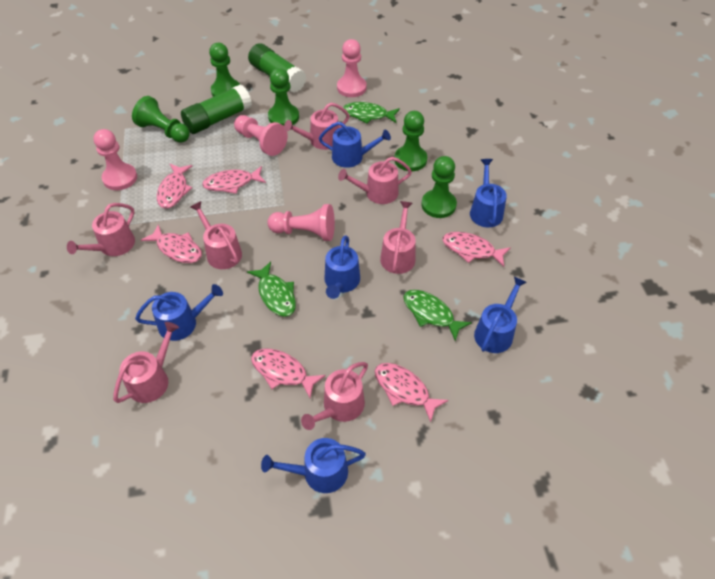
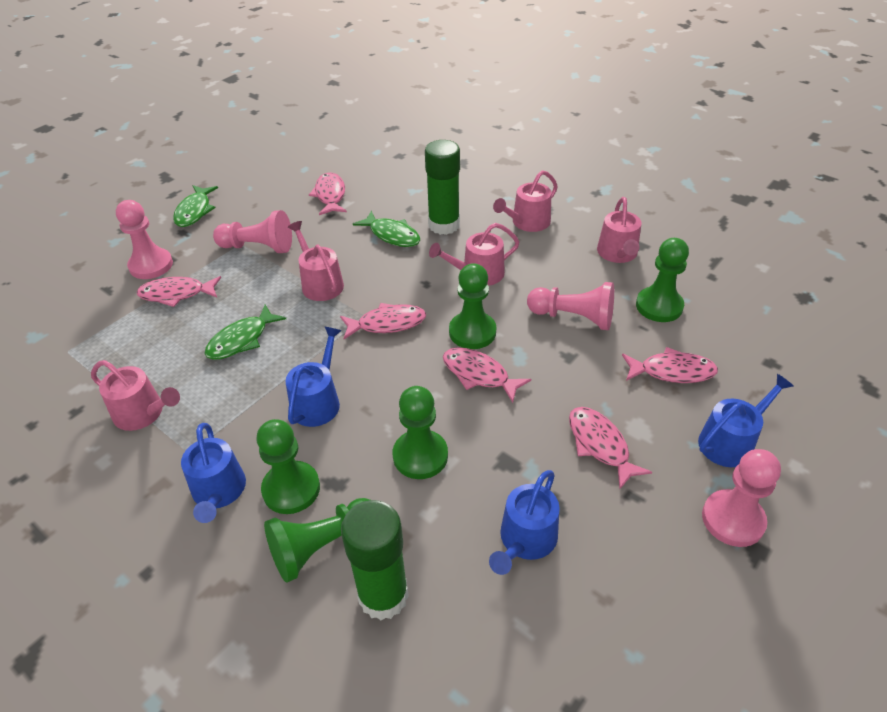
blue watering can: [135,284,223,341] [261,438,366,493] [319,122,391,168] [324,235,360,299] [470,159,507,228] [474,277,527,353] = 6 -> [181,423,246,523] [285,326,342,427] [489,470,560,575] [698,374,793,467] = 4
pink watering can: [67,203,135,256] [113,322,179,403] [190,201,242,269] [284,103,350,150] [301,362,368,430] [338,157,412,204] [380,201,416,274] = 7 -> [91,360,180,431] [288,221,344,301] [429,223,519,286] [493,170,558,232] [597,197,641,263] = 5

